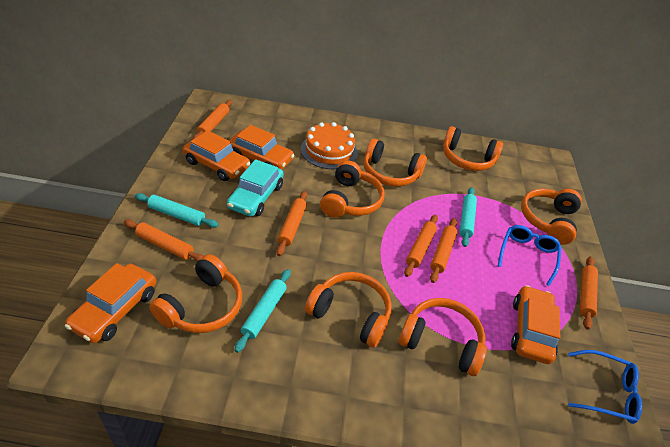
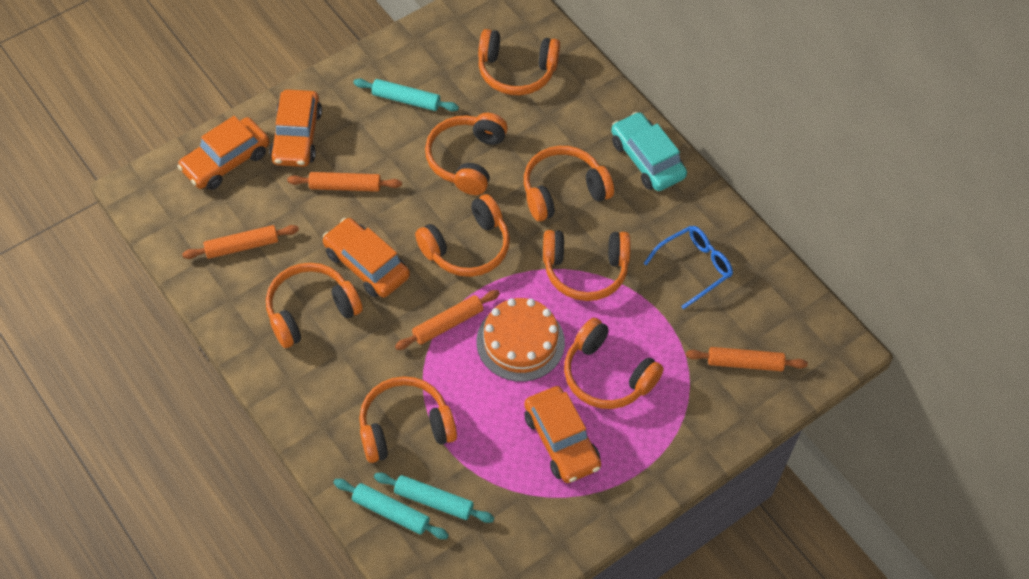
blue glasses: [498,225,561,286] [568,350,642,424] = 2 -> [644,226,733,309] = 1
orange headphones: [149,254,242,333] [305,272,391,348] [320,160,385,218] [364,139,427,187] [399,298,487,376] [443,126,503,171] [521,188,582,245] = 7 -> [266,263,363,348] [359,376,457,463] [415,194,510,277] [425,113,508,195] [478,29,560,95] [524,146,614,221] [543,230,631,301] [564,318,664,409] = 8
orange rolling pin: [124,220,203,262] [193,100,232,139] [276,191,307,256] [404,215,438,277] [430,218,457,283] [580,257,598,330] = 6 -> [182,225,299,259] [287,172,402,192] [395,290,500,350] [686,347,808,371] = 4

